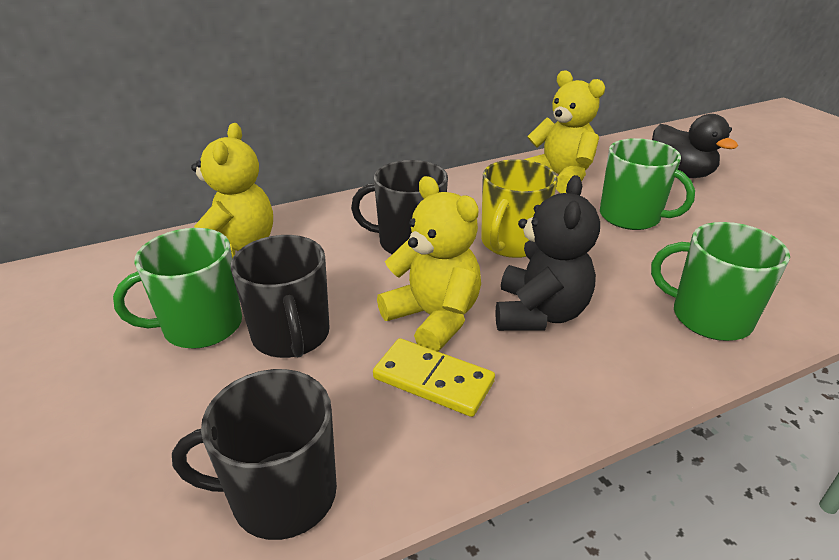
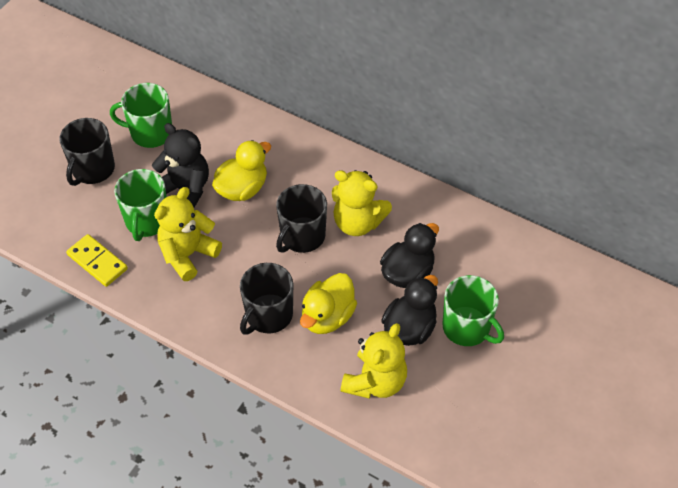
black duck: [652,114,738,178] = 1 -> [380,223,439,288] [381,275,438,346] = 2
yellow duck: none = 0 -> [212,140,271,201] [300,273,357,334] = 2
yellow mug: [481,159,557,258] = 1 -> none = 0

